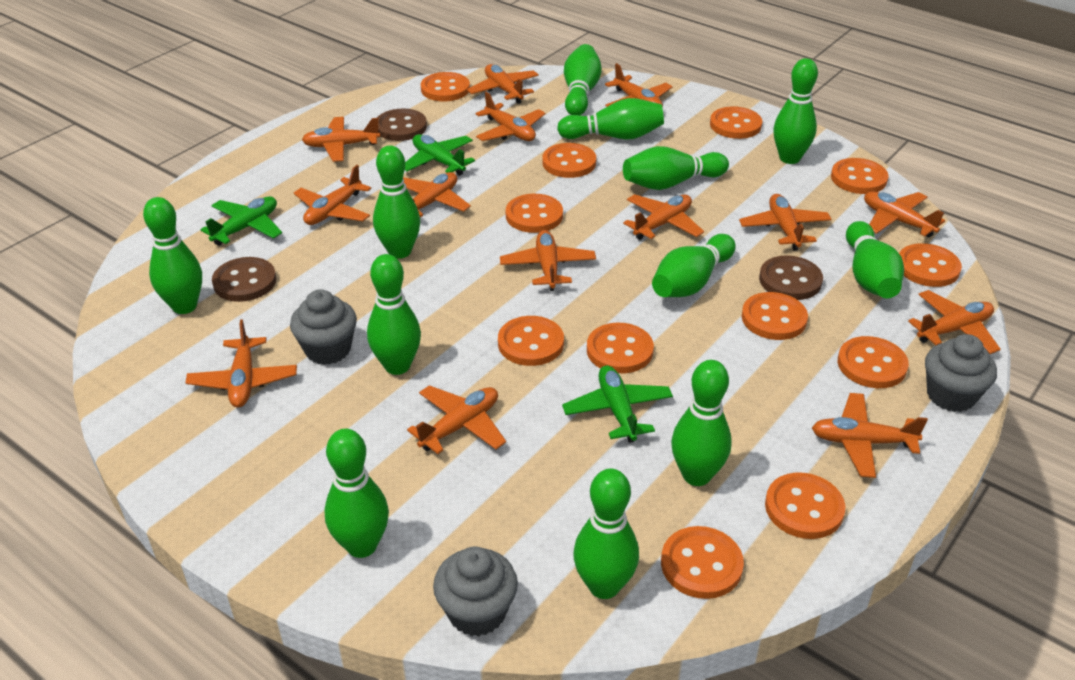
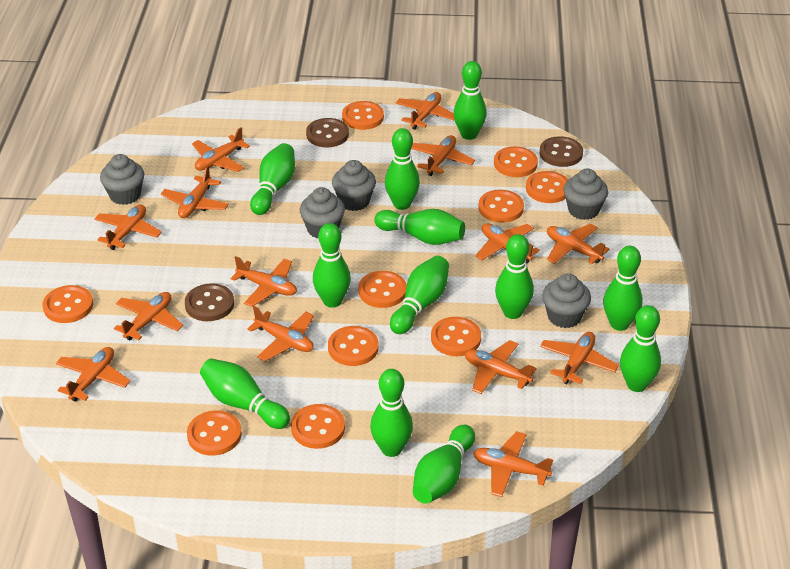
green plane: [201,196,282,246] [405,134,475,176] [562,365,673,443] = 3 -> none = 0
grey cupcake: [290,290,357,365] [433,547,518,636] [925,334,997,412] = 3 -> [100,154,144,205] [300,187,345,238] [332,160,376,211] [542,273,591,328] [563,169,608,220] = 5
orange button: [421,72,470,101] [498,316,564,366] [506,194,563,233] [542,143,596,178] [587,323,654,373] [661,526,744,599] [710,106,762,139] [741,292,808,340] [765,473,845,539] [831,158,888,194] [838,336,909,388] [899,243,962,287] = 12 -> [43,285,93,323] [187,410,242,456] [291,404,345,449] [328,326,379,366] [342,101,384,130] [358,271,407,308] [431,317,481,356] [478,190,524,223] [494,146,538,177] [526,171,568,203] = 10

